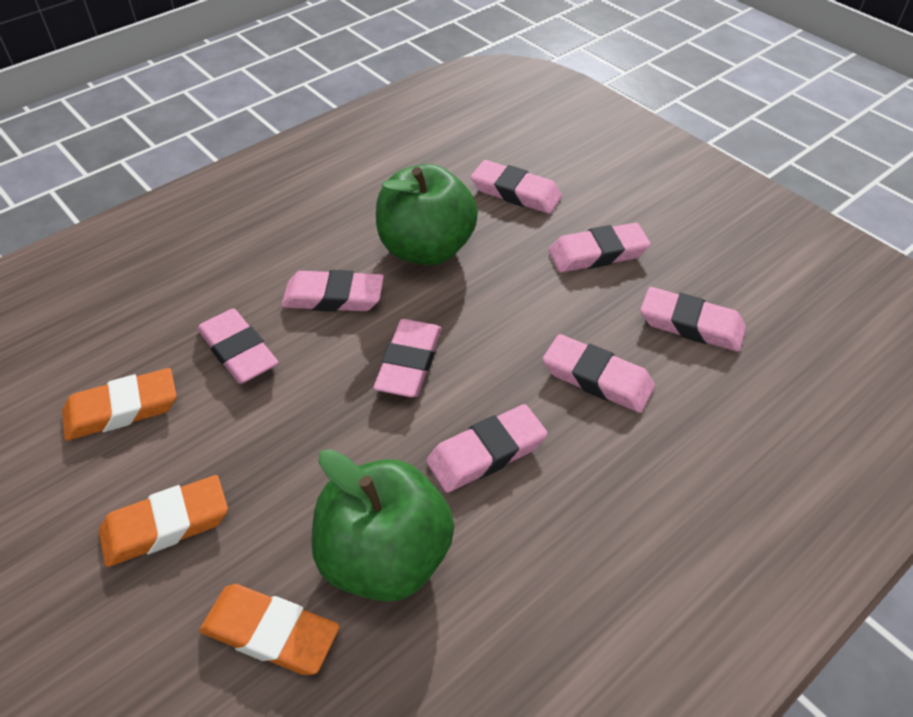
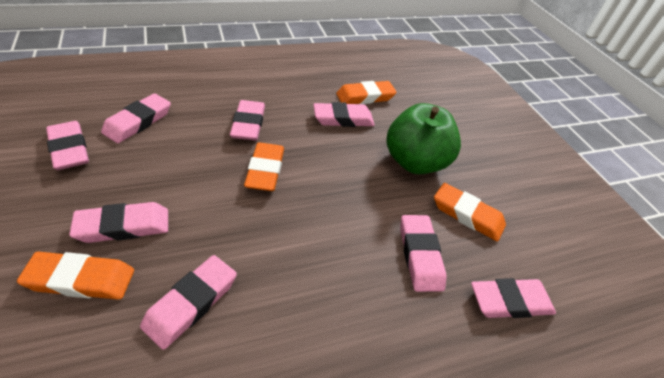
green apple: [312,449,454,602] [376,164,478,265] = 2 -> [387,103,461,174] = 1
orange eraser: [62,368,177,441] [99,475,228,567] [199,584,340,675] = 3 -> [17,252,134,300] [244,142,284,191] [336,81,397,104] [434,183,506,242] = 4

